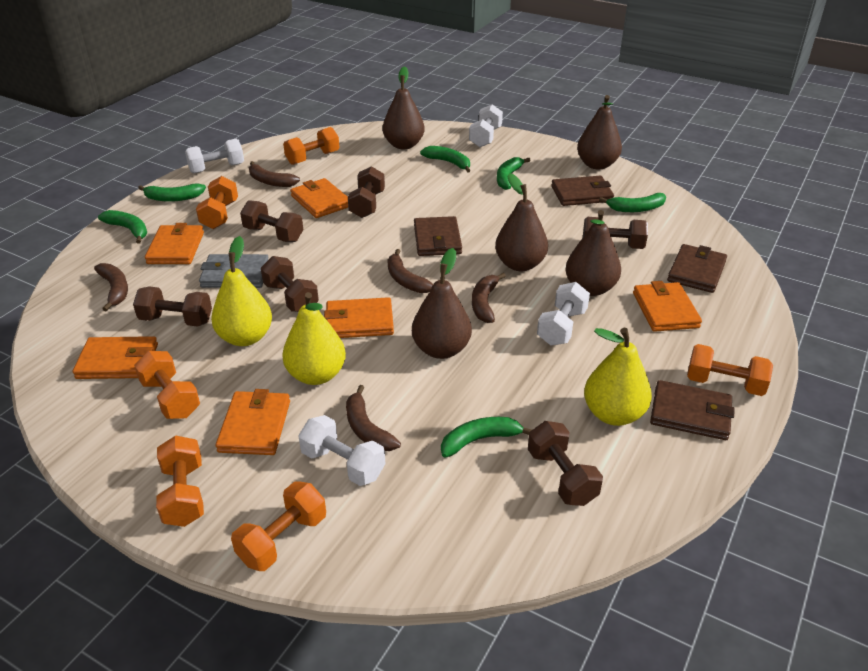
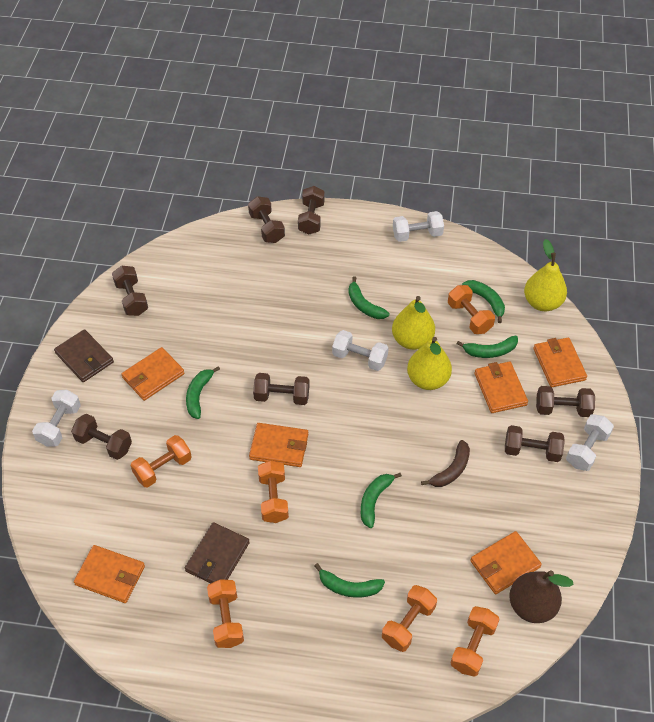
brown banana: [94,263,128,312] [249,161,300,187] [346,385,401,451] [387,249,433,293] [472,273,506,323] = 5 -> [421,440,470,487] = 1
brown dumbbell: [133,287,212,326] [240,200,303,242] [261,256,319,312] [348,166,385,218] [528,421,603,506] [583,217,648,249] = 6 -> [71,414,132,460] [112,266,148,316] [248,196,285,243] [253,373,310,405] [298,186,325,235] [505,425,565,462] [536,386,595,417] = 7
brown pear: [383,67,425,149] [412,248,472,359] [495,173,548,271] [565,210,621,296] [577,95,622,169] = 5 -> [509,571,574,623] = 1
brown wallet: [414,216,462,256] [551,176,614,206] [650,380,735,440] [667,244,727,293] = 4 -> [54,329,114,382] [185,522,250,584] = 2
grey wallet: [199,254,269,288] = 1 -> none = 0

